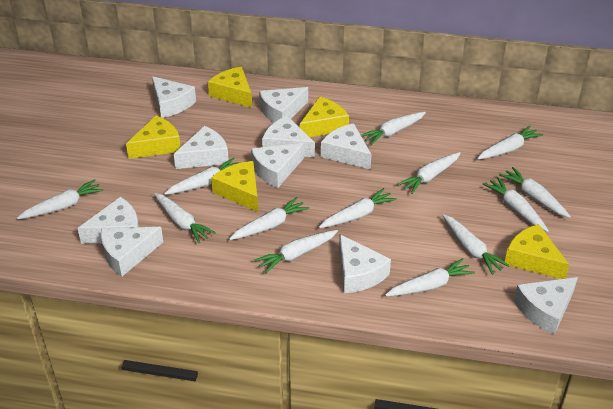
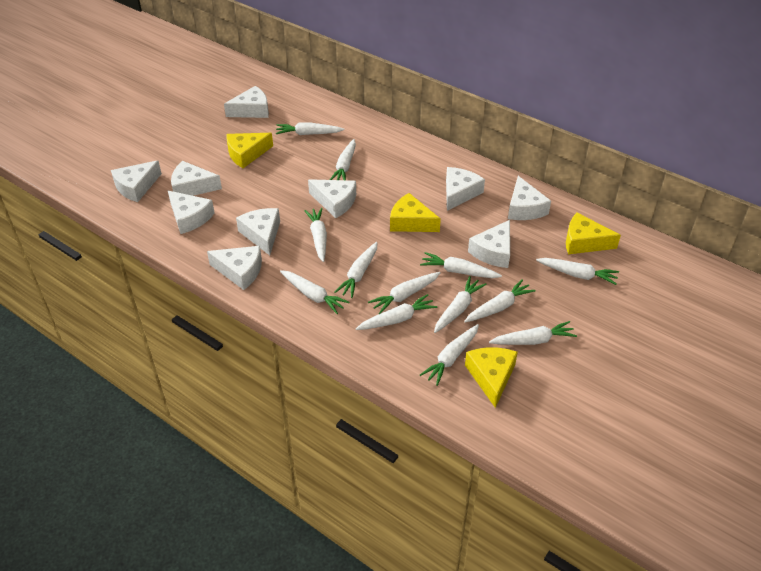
yellow cheese: [126,116,181,159] [208,67,252,108] [211,161,258,212] [300,97,349,137] [505,224,570,279] = 5 -> [226,133,273,168] [390,193,441,232] [465,347,518,408] [566,213,621,254] = 4

